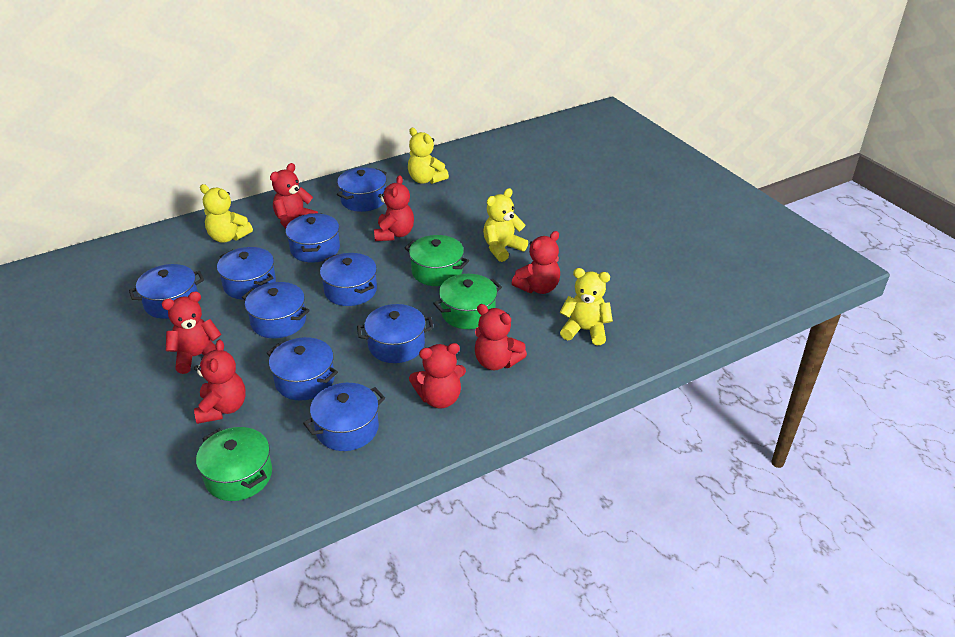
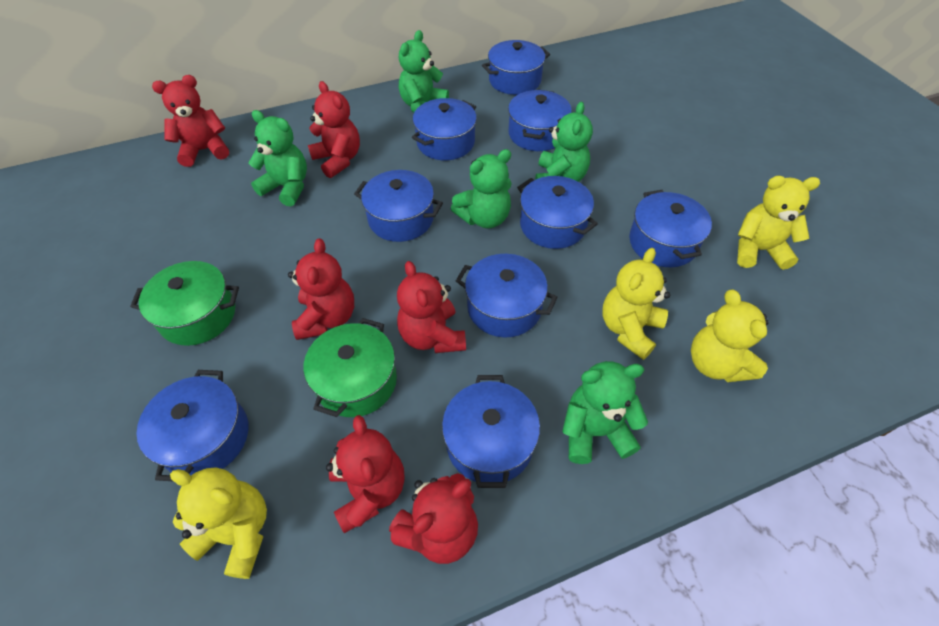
green pot: [196,427,272,501] [405,235,469,286] [433,274,502,329] = 3 -> [130,261,239,346] [304,318,397,417] = 2
green teddy bear: none = 0 -> [249,110,307,206] [399,30,449,113] [451,149,512,228] [535,102,593,182] [562,361,648,464] = 5
red teddy bear: [162,291,222,374] [194,340,246,424] [270,163,318,229] [374,175,414,241] [409,343,466,409] [475,304,527,370] [512,231,560,294] = 7 -> [152,75,229,167] [288,238,354,340] [308,81,360,178] [326,415,405,533] [389,473,478,564] [397,261,466,353] = 6

